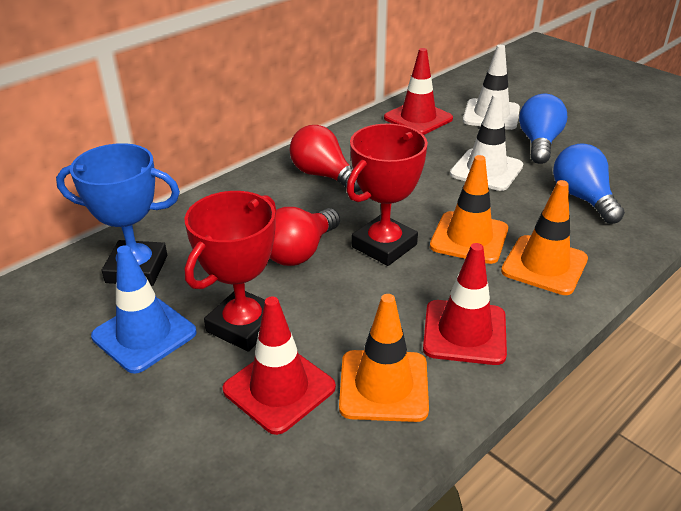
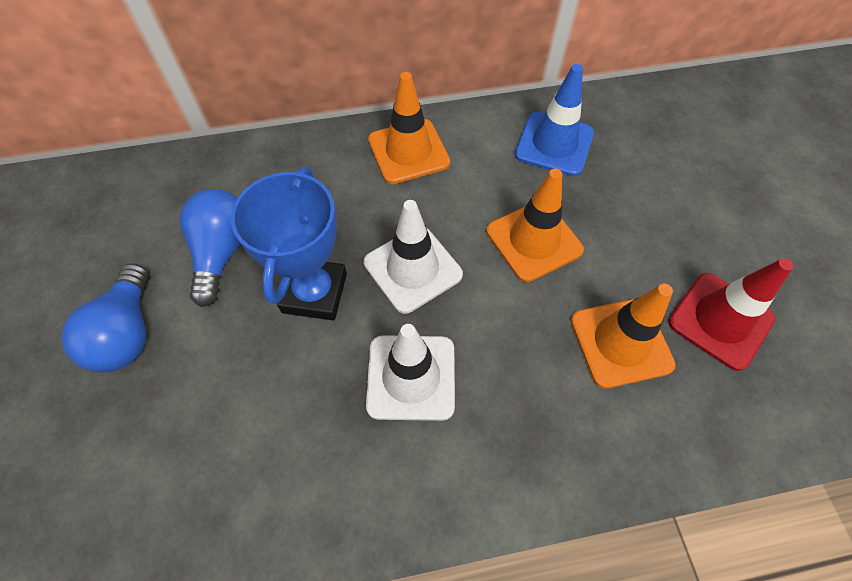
red light bulb: [270,207,340,266] [290,125,361,192] = 2 -> none = 0
red traffic cone: [223,296,336,435] [384,48,453,135] [423,243,507,365] = 3 -> [668,258,793,371] = 1
red trophy: [184,191,276,352] [346,124,428,266] = 2 -> none = 0

